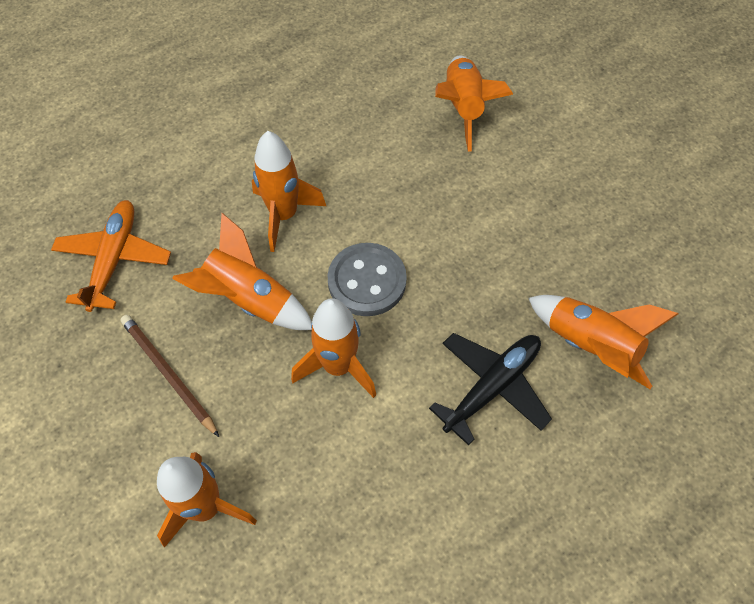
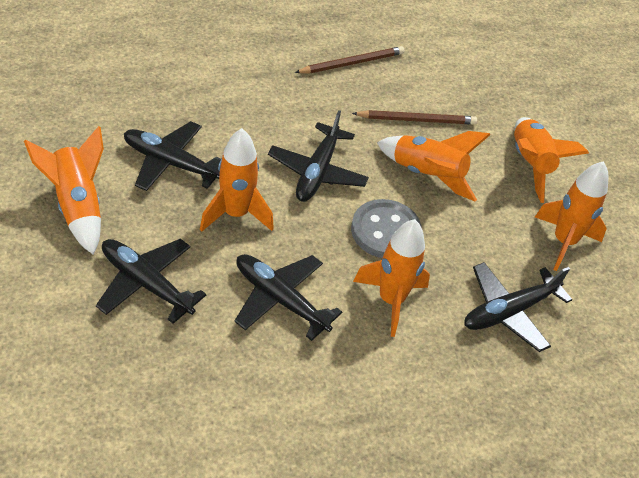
black plane: [429,333,552,446] = 1 -> [96,239,207,324] [124,121,221,191] [234,254,342,341] [268,110,369,202] [464,262,572,352] = 5
brown pencil: [120,315,219,437] = 1 -> [295,46,405,73] [352,110,477,125] = 2
orange plane: [51,200,171,312] = 1 -> none = 0

